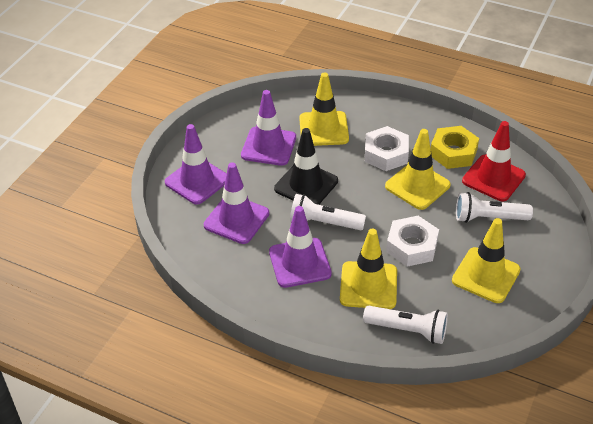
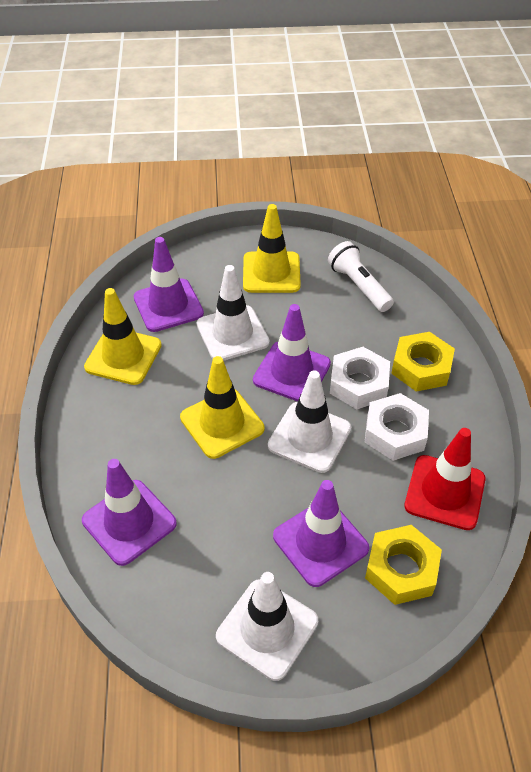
black traffic cone: [274,128,338,205] = 1 -> none = 0
white flashlight: [290,194,366,230] [363,306,448,344] [456,192,533,223] = 3 -> [328,241,394,312] = 1
white traffic cone: none = 0 -> [196,265,270,361] [216,572,318,681] [268,370,351,473] = 3
yellow nut: [431,126,479,169] = 1 -> [365,525,442,605] [391,332,455,392] = 2
yellow traffic cone: [299,72,349,146] [340,229,397,309] [385,129,451,210] [452,218,521,303] = 4 -> [84,288,162,385] [180,356,265,459] [243,204,301,293] = 3

